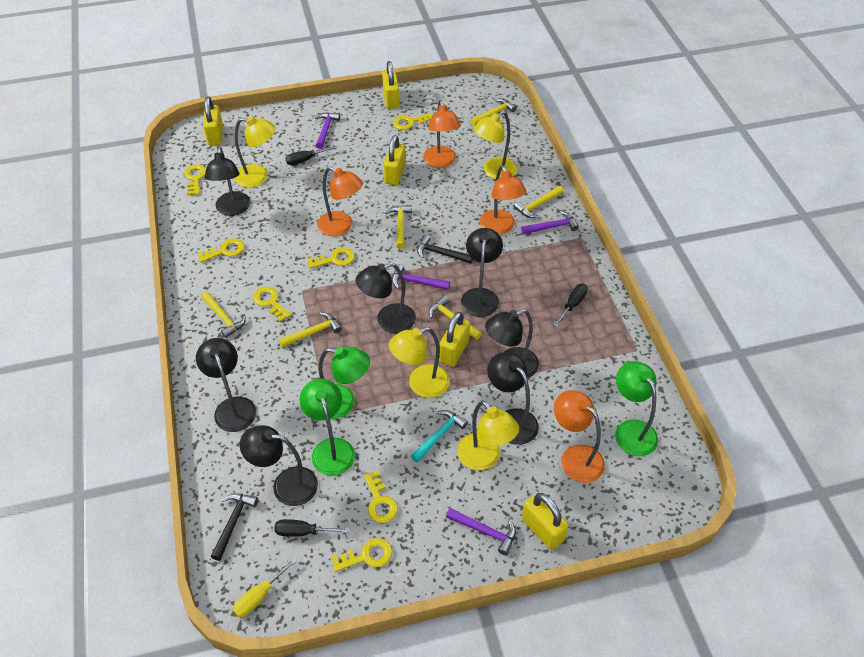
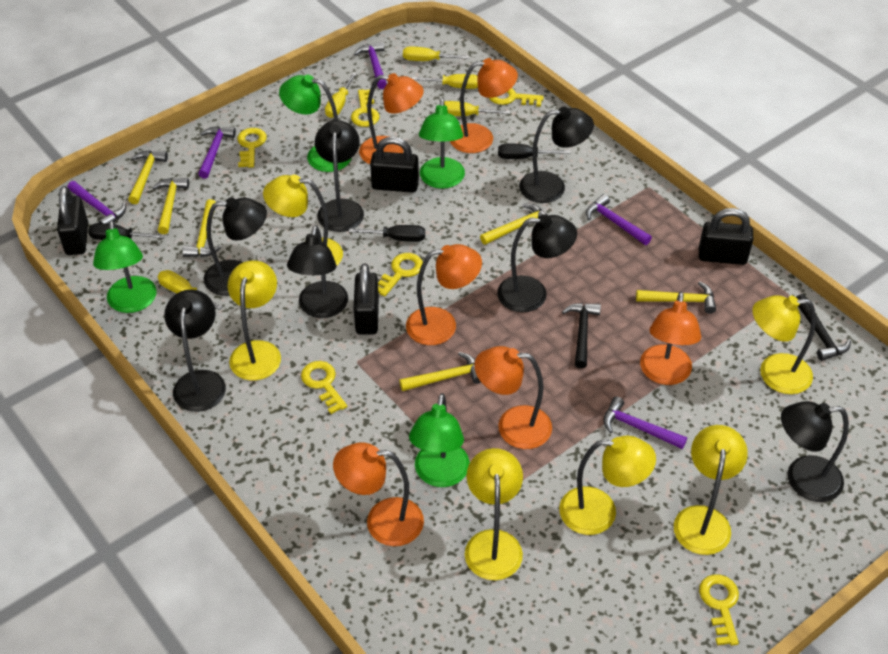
black padlock: none = 0 -> [57,186,88,255] [354,263,379,335] [370,137,419,193] [699,208,753,265] = 4
green lamp: [299,379,355,476] [319,347,370,419] [615,361,658,456] = 3 -> [93,220,157,313] [279,75,351,172] [409,393,470,487] [419,98,465,189] = 4
orange lamp: [317,166,363,236] [423,100,461,168] [480,165,526,235] [554,390,605,483] = 4 -> [333,443,424,546] [359,73,424,164] [406,244,482,345] [450,58,518,153] [474,346,552,449] [640,292,701,385] = 6
purple hammer: [315,112,340,149] [392,264,450,290] [446,508,516,555] [521,211,579,235] = 4 -> [68,181,126,224] [198,127,236,179] [354,41,387,89] [586,194,652,245] [603,396,687,449] = 5
turquoise hammer: [411,410,468,463] = 1 -> none = 0
yellow key: [184,164,206,195] [197,238,244,263] [253,287,291,322] [307,247,355,269] [331,538,392,572] [364,470,398,523] [393,113,432,130] = 7 -> [237,128,267,168] [301,361,347,414] [351,89,380,127] [378,253,423,297] [489,88,544,107] [699,574,739,646] = 6
yellow lamp: [234,116,276,188] [389,327,450,398] [457,401,519,470] [473,111,517,179] = 4 -> [227,260,281,381] [263,175,343,266] [465,448,523,580] [559,436,656,535] [674,425,748,555] [752,295,816,394] = 6
yellow padlock: [203,96,223,145] [382,61,400,109] [383,135,405,185] [439,312,470,367] [522,493,568,550] = 5 -> none = 0
yellow screwdriver: [233,558,297,617] = 1 -> [158,270,223,310] [325,72,357,118] [403,46,470,61] [412,74,478,89] [444,101,510,116] = 5

